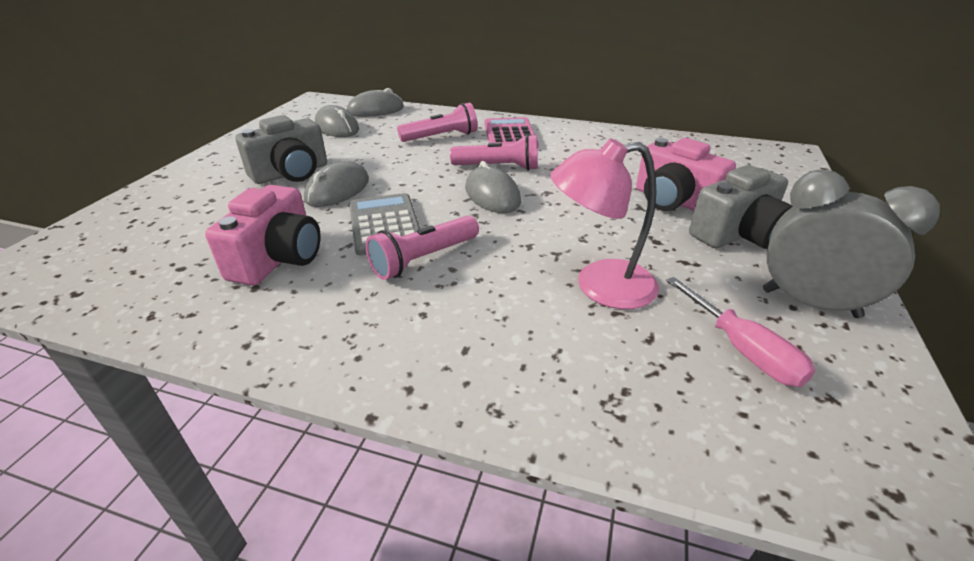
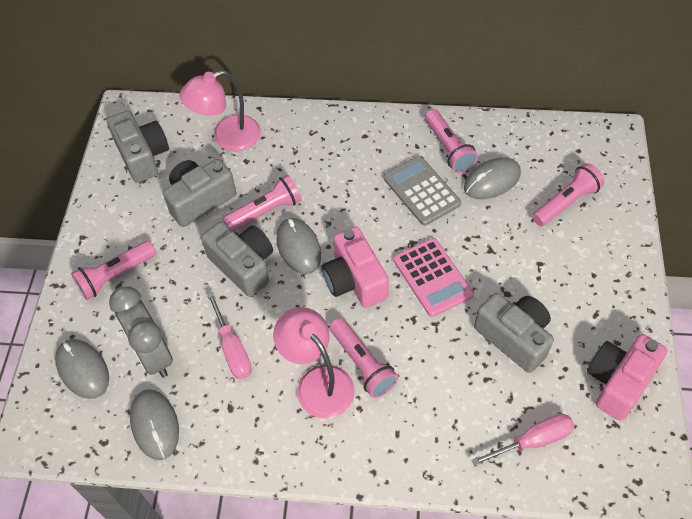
grey camera: [236,115,327,184] [689,165,793,249] = 2 -> [107,110,169,183] [163,159,236,227] [201,222,273,297] [474,293,554,373] = 4
pink flashlight: [366,216,479,280] [397,103,477,142] [450,134,538,171] = 3 -> [71,241,156,300] [222,175,302,231] [330,318,398,398] [425,109,478,173] [532,163,605,226] = 5
pink lamp: [550,138,659,309] = 1 -> [179,70,261,151] [273,307,355,418] = 2
pink screwdriver: [666,277,815,387] = 1 -> [207,292,252,379] [472,414,574,466] = 2

